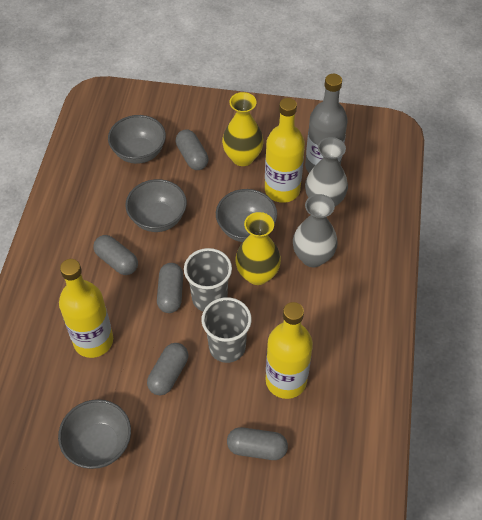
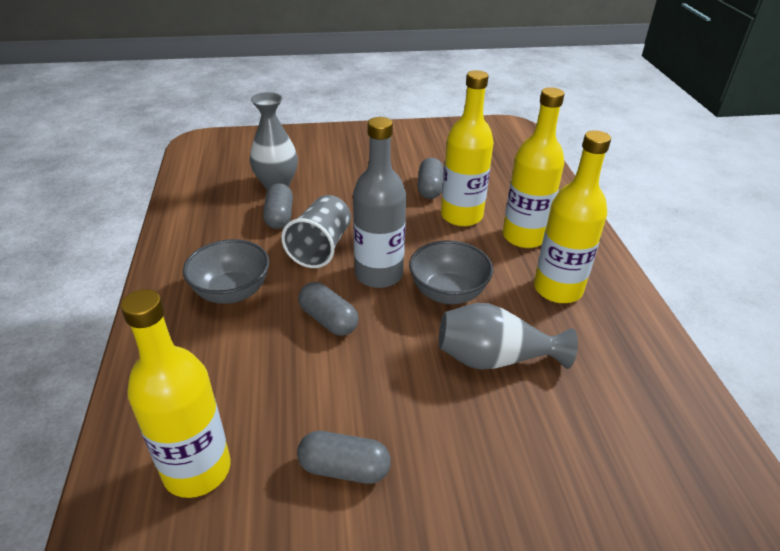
grey bowl: [58,399,131,469] [108,115,166,164] [125,179,187,232] [216,189,277,242] = 4 -> [183,239,269,304] [409,240,493,304] = 2
grey capsule: [93,235,138,275] [147,343,188,395] [157,263,183,313] [176,130,208,170] [227,427,288,460] = 5 -> [263,183,293,229] [297,431,391,484] [298,282,358,336] [417,158,444,199] = 4
grey cup: [184,248,232,311] [201,297,252,363] = 2 -> [281,195,351,268] = 1
yellow bottle: [59,259,113,358] [265,98,305,203] [266,302,313,399] = 3 -> [121,289,231,498] [441,70,494,227] [503,87,564,248] [534,130,611,303] = 4
yellow vase: [222,92,264,166] [235,212,281,285] = 2 -> none = 0

